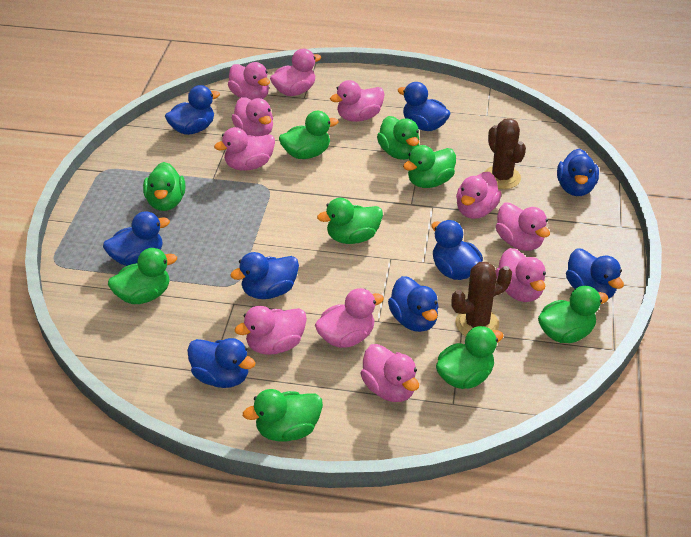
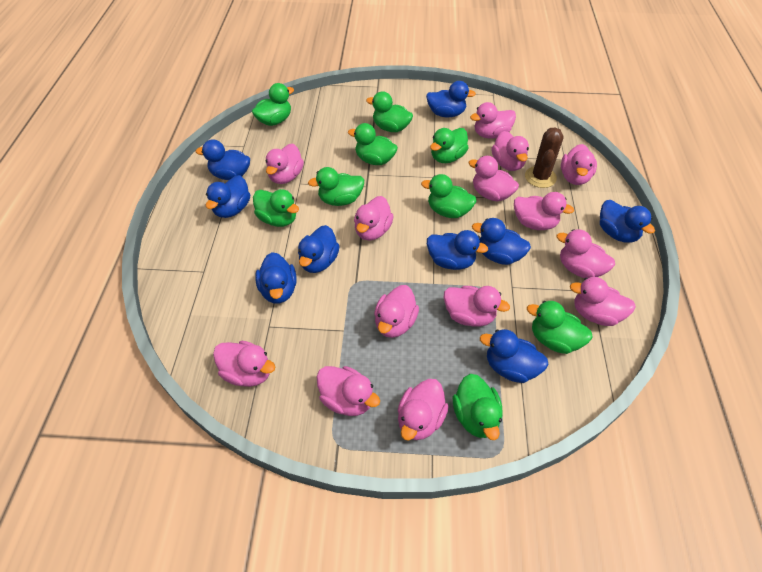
brown cactus: [451,262,512,336] [485,118,526,189] = 2 -> [525,127,564,188] = 1
pink duck: [214,127,275,171] [228,62,270,100] [232,97,273,136] [235,306,307,355] [270,49,321,96] [315,288,384,348] [330,80,385,122] [360,344,419,402] [456,172,501,219] [496,203,550,251] [496,248,546,302] = 11 -> [213,341,275,387] [265,144,304,184] [317,366,380,416] [354,196,394,240] [374,285,419,338] [398,379,449,441] [444,286,510,327] [469,156,519,201] [470,102,516,139] [492,131,529,171] [514,192,574,230] [557,229,615,278] [561,144,597,185] [570,277,636,326] = 14

